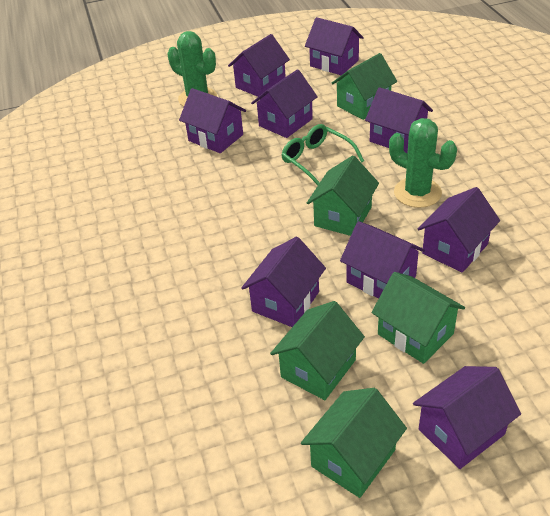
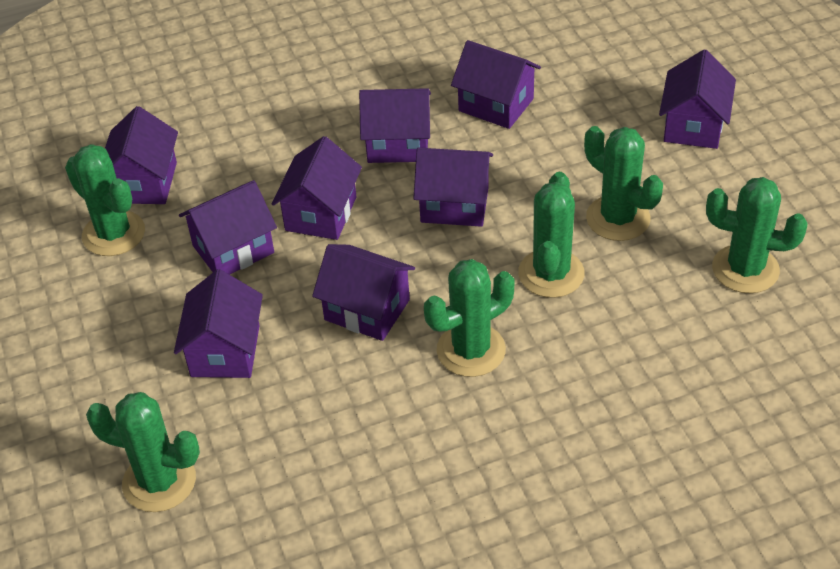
green cactus: [167,31,217,106] [389,118,457,208] = 2 -> [65,144,145,256] [86,392,200,512] [424,259,514,377] [518,172,585,298] [584,126,663,241] [706,177,808,293] = 6
green glasses: [281,124,364,185] = 1 -> none = 0
green house: [270,301,365,400] [301,388,407,498] [307,155,379,236] [332,53,397,120] [371,272,465,364] = 5 -> none = 0

